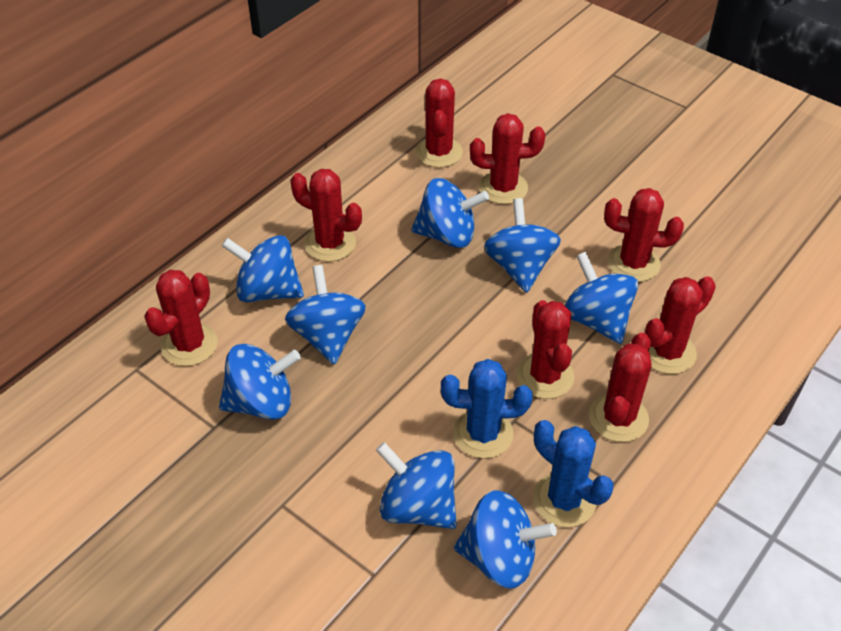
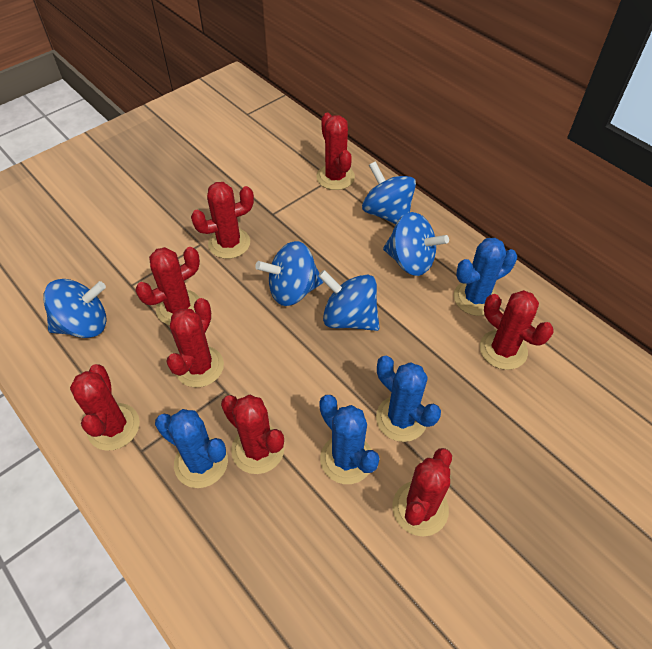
blue cactus: [441,359,533,459] [533,420,613,527] = 2 -> [155,409,228,488] [319,395,380,484] [376,356,441,442] [454,238,517,316] = 4
blue spinning top: [219,344,301,420] [222,235,304,302] [285,265,366,365] [376,442,457,529] [411,178,489,248] [454,490,557,589] [484,198,561,293] [565,252,638,344] = 8 -> [43,279,106,338] [255,241,323,306] [318,270,379,331] [362,161,416,224] [383,212,449,276] = 5

